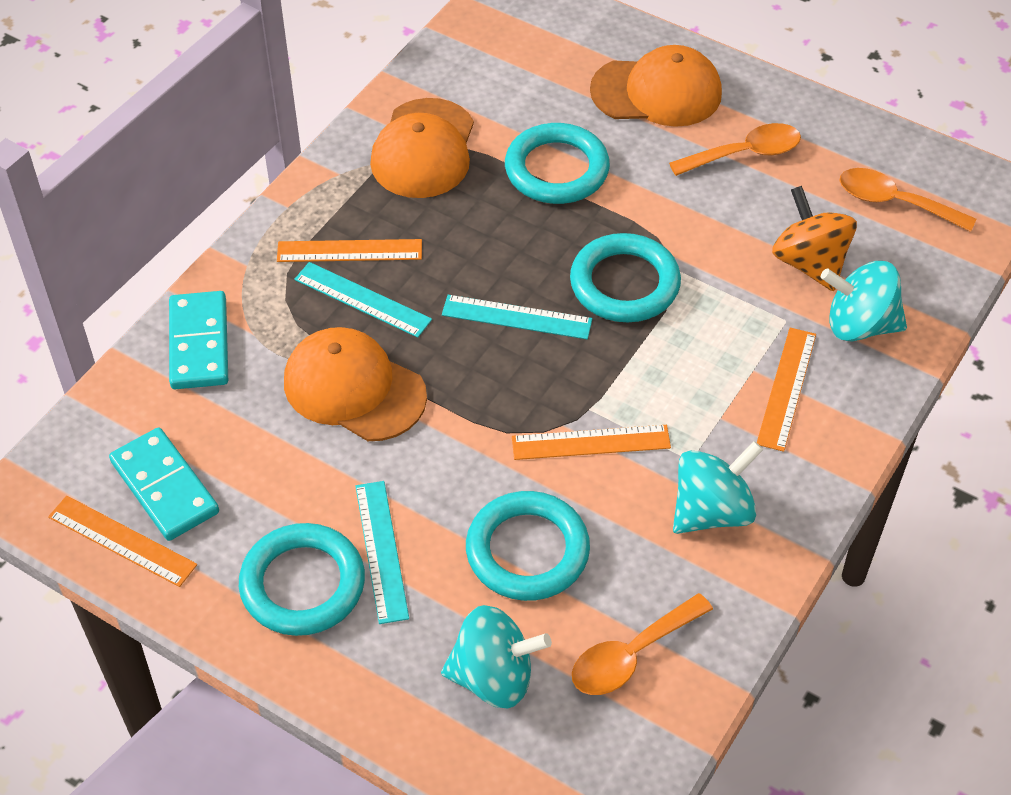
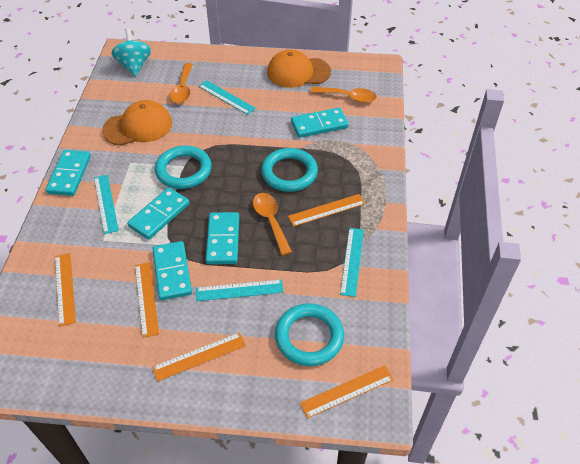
orange cap: [284,327,427,441] [370,98,474,198] [590,45,722,127] = 3 -> [102,100,172,146] [267,50,331,88] = 2
orange ruler: [48,496,197,587] [277,239,422,262] [512,425,671,460] [757,328,816,452] = 4 -> [55,253,76,327] [135,262,159,338] [152,332,246,381] [288,194,365,227] [300,365,393,418] = 5
orange spinning top: [772,186,857,291] = 1 -> none = 0
turquoise domino: [109,427,219,541] [169,291,228,389] = 2 -> [46,150,91,196] [127,188,190,240] [153,241,192,300] [206,212,239,264] [291,108,349,138] = 5
turquoise ring: [239,523,365,636] [466,491,590,601] [505,123,610,204] [570,233,681,322] = 4 -> [155,146,212,189] [261,148,318,192] [275,303,344,366] = 3
turquoise ruler: [294,262,432,338] [356,481,409,624] [442,295,593,339] = 3 -> [94,175,119,234] [196,279,284,301] [199,80,256,115] [340,228,364,297] = 4
turquoise spinning top: [441,605,552,708] [673,441,763,534] [821,261,907,341] = 3 -> [111,28,151,77] = 1

